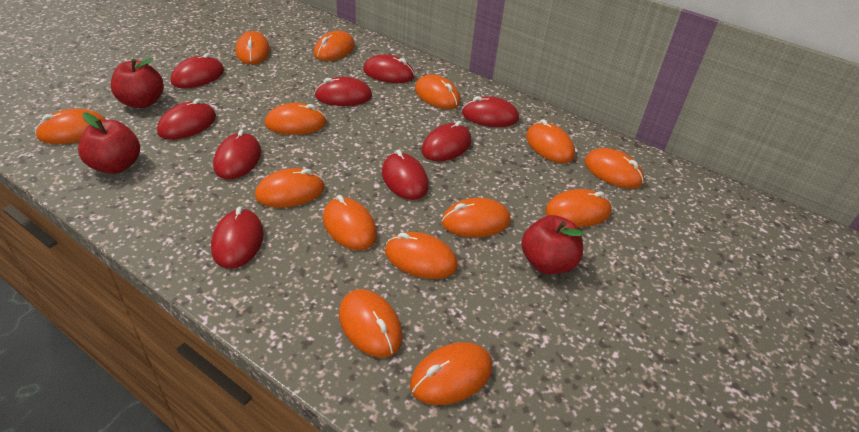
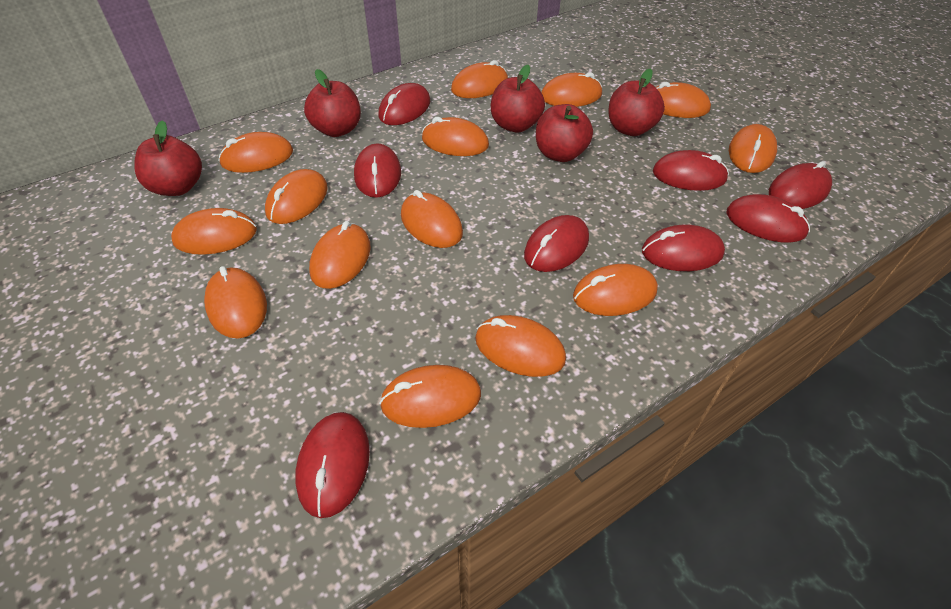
red apple: [78,112,140,174] [111,58,164,108] [521,215,584,274] = 3 -> [134,120,202,196] [304,69,361,137] [491,65,545,133] [536,104,593,162] [608,68,665,136] = 5
red mouse: [157,99,216,140] [171,53,224,88] [211,206,264,269] [213,129,261,179] [314,77,372,106] [363,54,415,83] [382,149,429,200] [421,121,471,161] [462,96,519,127] = 9 -> [295,412,370,518] [354,143,401,198] [379,83,430,125] [524,215,589,272] [642,225,725,271] [653,150,729,191] [727,194,810,243] [769,161,832,209] = 8

